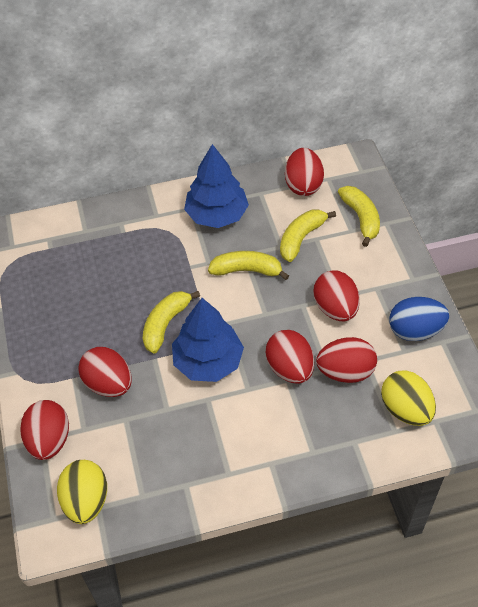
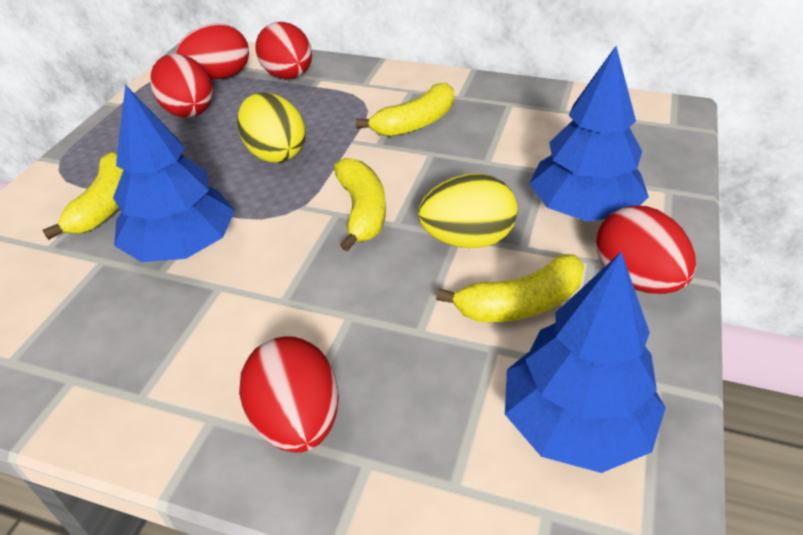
blue egg: [389,297,449,341] = 1 -> none = 0
blue tree: [172,298,244,382] [184,144,249,228] = 2 -> [113,84,235,262] [505,252,666,473] [529,46,649,221] = 3
red egg: [20,400,69,460] [78,347,132,397] [266,330,314,384] [285,148,324,196] [313,270,360,321] [316,337,377,383] = 6 -> [150,54,213,118] [176,23,249,79] [239,336,339,453] [255,22,312,79] [596,206,696,294] = 5

